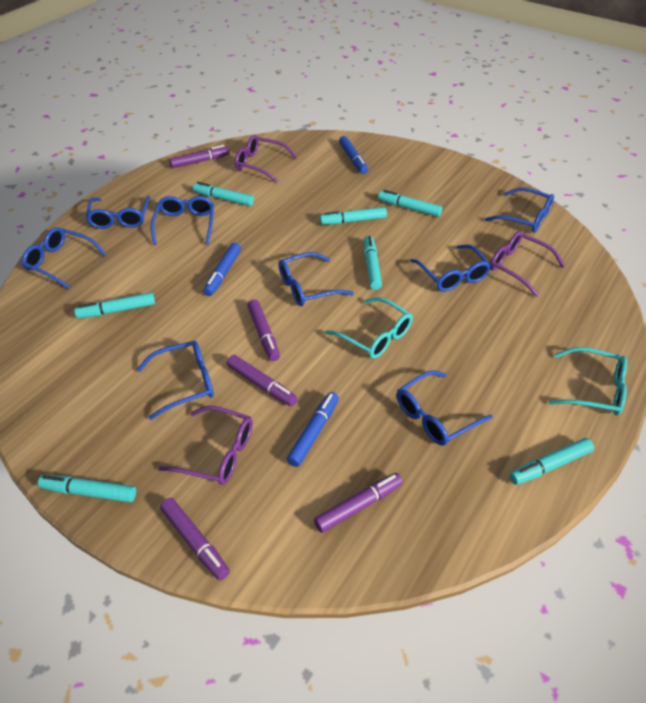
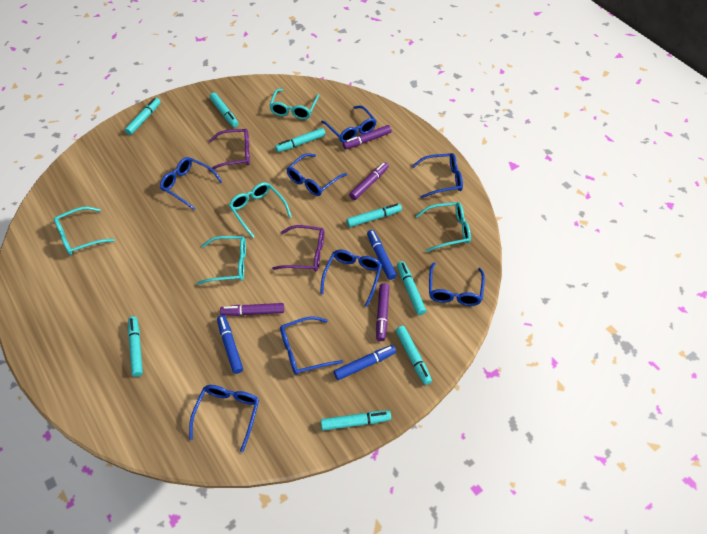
purple glasses: [158,406,253,485] [235,135,297,182] [490,231,565,297] = 3 -> [209,129,250,171] [272,225,324,271] = 2
purple marker: [160,498,230,581] [169,145,230,168] [227,355,297,406] [247,299,280,361] [314,473,403,533] = 5 -> [220,303,284,316] [343,125,392,149] [349,162,389,200] [376,283,389,341] = 4
turquoise glasses: [325,297,413,359] [549,347,627,416] = 2 -> [54,207,115,255] [197,236,246,285] [229,182,292,238] [269,89,320,120] [416,202,471,252] = 5
turquoise marker: [38,475,136,502] [74,292,155,319] [193,182,254,206] [320,207,387,225] [364,236,382,290] [378,190,442,217] [509,438,594,485] = 7 -> [125,98,161,135] [128,316,143,377] [210,93,239,127] [275,128,326,152] [321,410,391,431] [346,204,402,227] [396,326,432,385] [397,261,426,315] = 8

